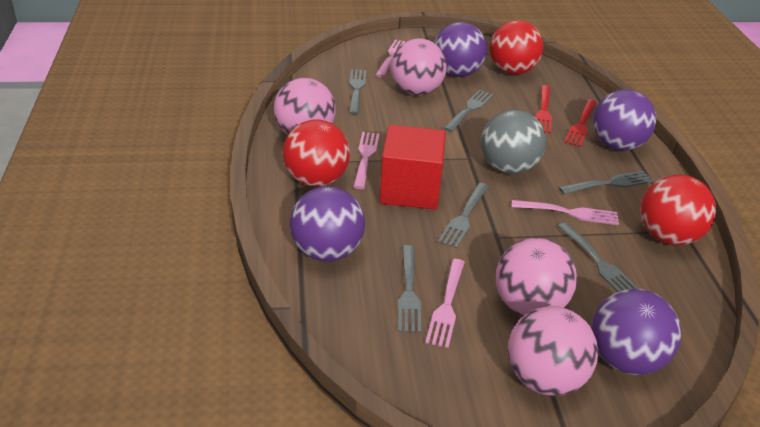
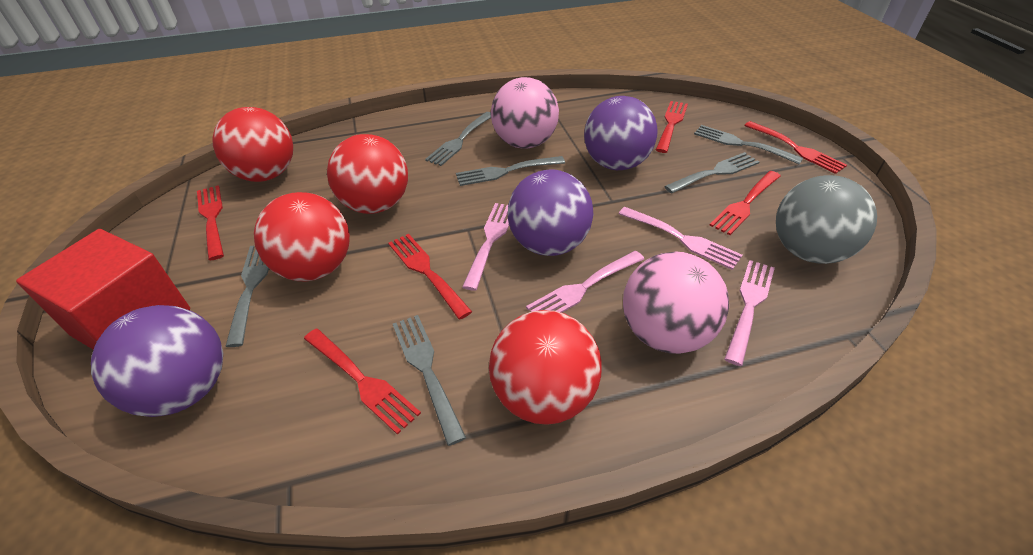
pink ball: [274,78,336,135] [391,38,447,95] [496,238,577,316] [508,306,598,396] = 4 -> [491,77,559,149] [623,252,729,354] = 2
purple ball: [290,186,365,262] [434,22,487,77] [591,289,681,375] [593,89,656,151] = 4 -> [91,305,223,417] [508,169,594,256] [584,96,657,170] = 3
red ball: [283,119,350,187] [490,20,543,74] [640,174,716,245] = 3 -> [212,107,293,182] [254,192,350,281] [327,134,408,214] [489,310,601,425] = 4
red fork: [535,85,552,133] [564,99,597,147] = 2 -> [197,185,224,261] [304,329,421,435] [388,234,472,319] [656,101,688,153] [709,171,781,235] [744,121,847,174] = 6

